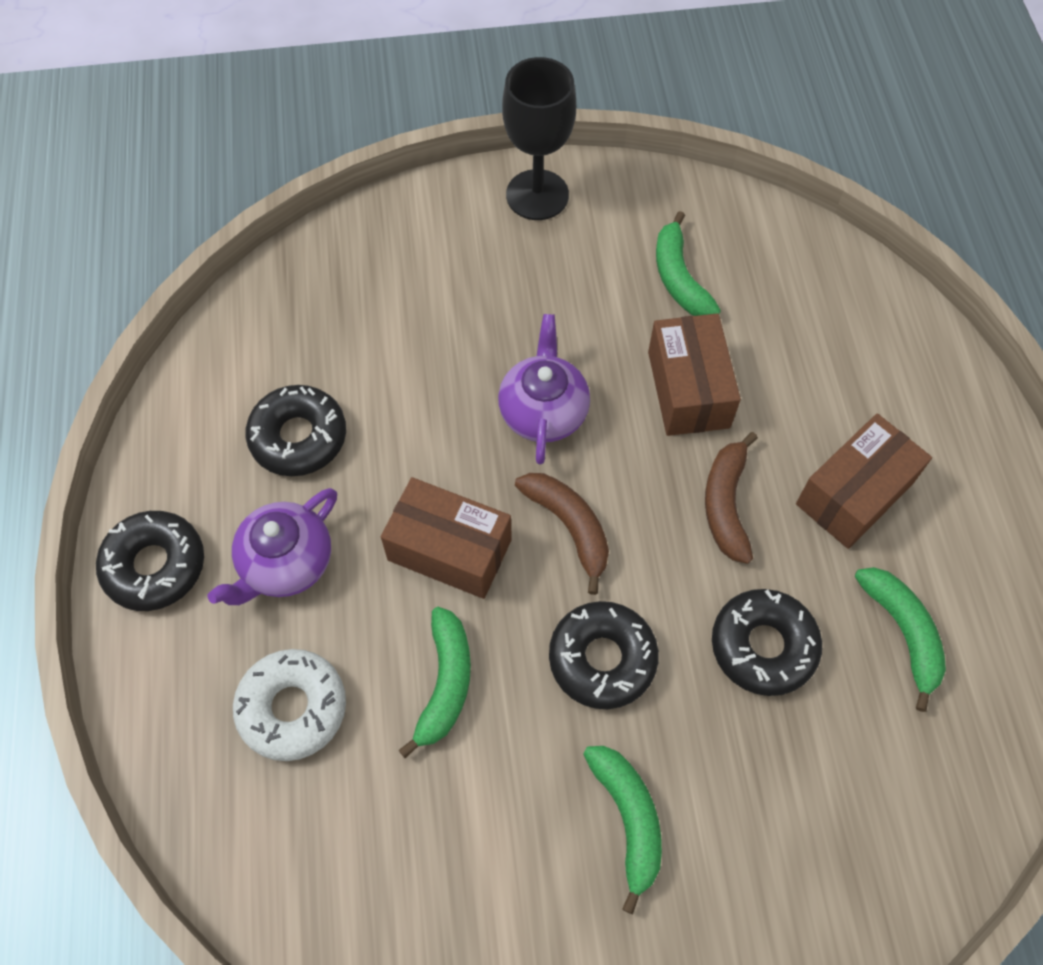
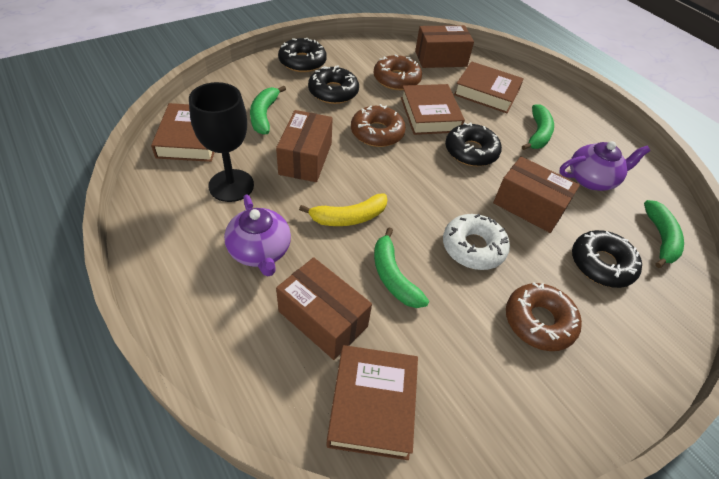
brown banana: [515,473,609,595] [705,432,758,564] = 2 -> none = 0
brown book: none = 0 -> [151,103,214,162] [326,345,418,460] [401,84,465,135] [454,61,524,113] = 4
brown box: [381,477,512,599] [648,313,741,436] [796,414,932,549] = 3 -> [276,110,333,182] [276,257,372,360] [415,25,474,68] [493,156,580,233] = 4
brown donut: none = 0 -> [351,104,406,147] [374,54,422,90] [506,282,582,351] = 3
yellow banana: none = 0 -> [299,193,387,226] = 1

